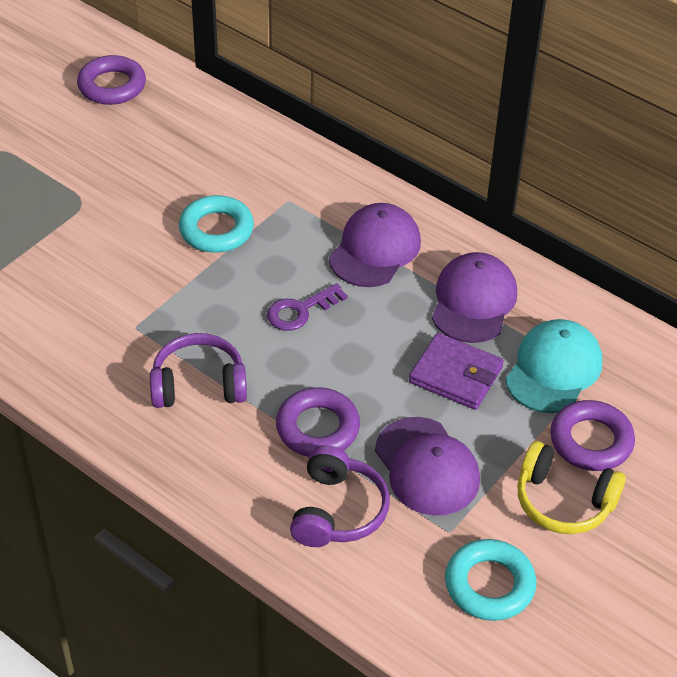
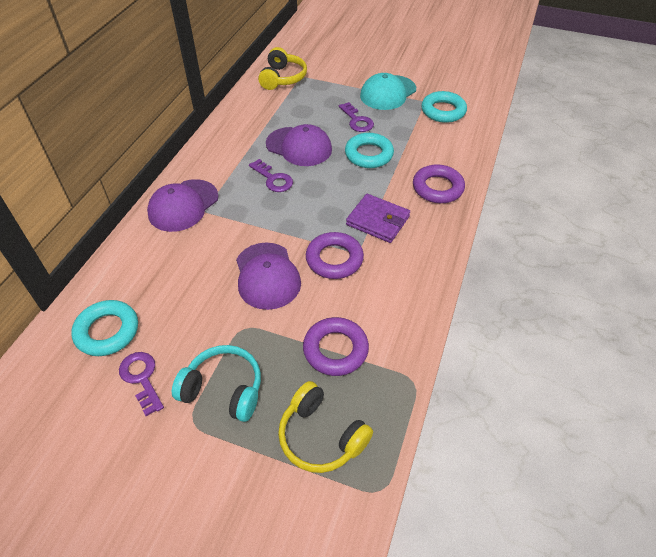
purple headphones: [150,333,247,408] [290,445,390,547] = 2 -> none = 0
purple key: [267,283,348,331] = 1 -> [119,352,164,416] [249,159,293,192] [339,102,374,132] = 3
turquoise headphones: none = 0 -> [172,345,261,422] = 1
turquoise ring: [179,195,254,253] [445,539,536,621] = 2 -> [71,300,138,356] [345,133,394,168] [421,91,467,123] = 3
yellow headphones: [518,441,626,534] = 1 -> [258,47,307,90] [278,381,373,473] = 2

